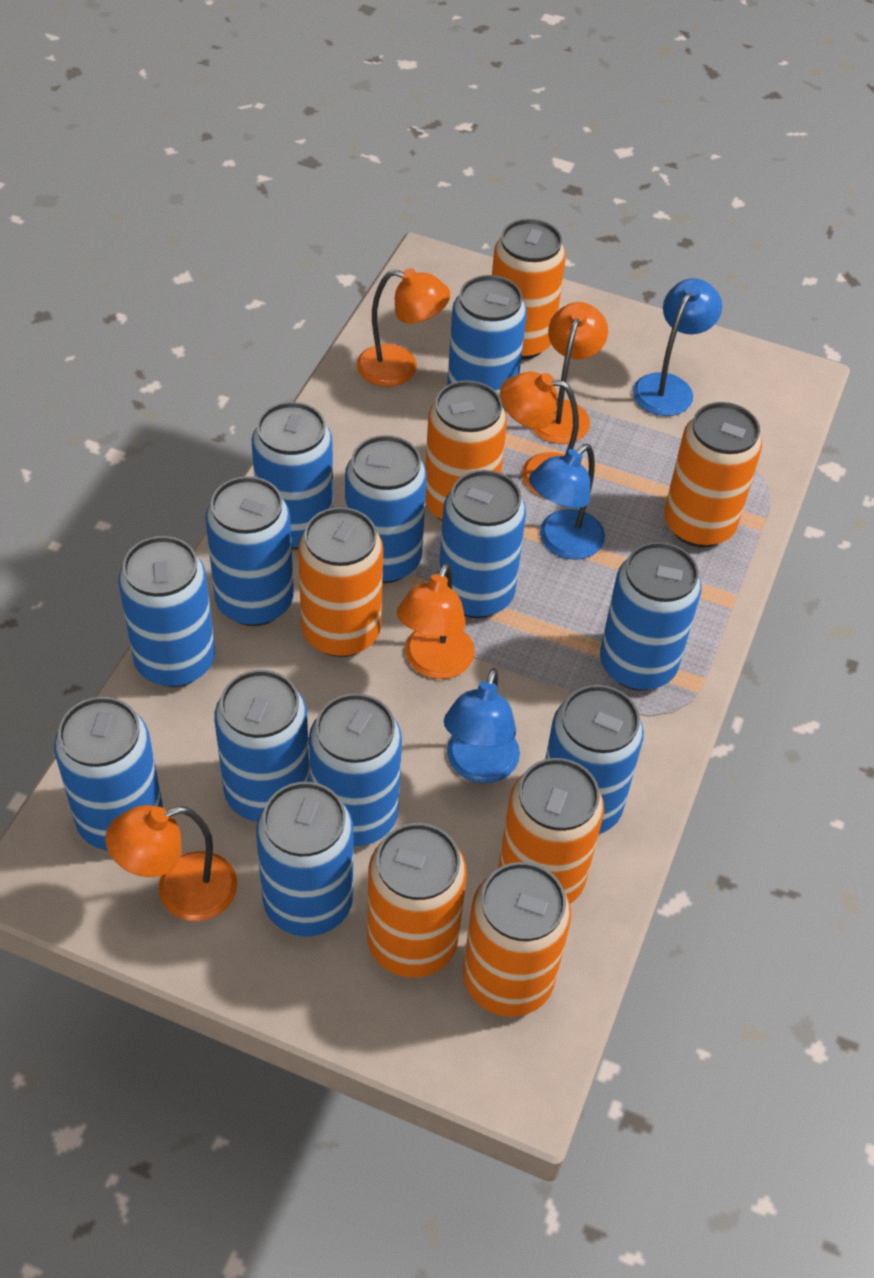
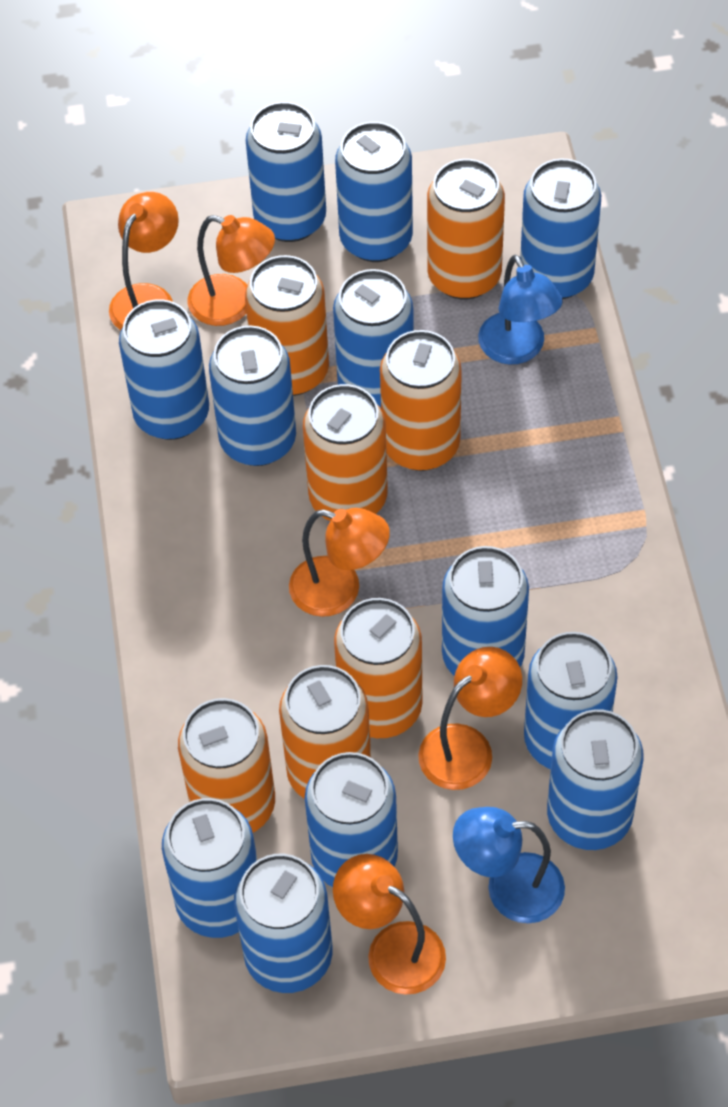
blue lamp: [444,668,520,784] [529,444,605,560] [633,278,722,416] = 3 -> [453,807,565,923] [478,255,563,364] = 2

